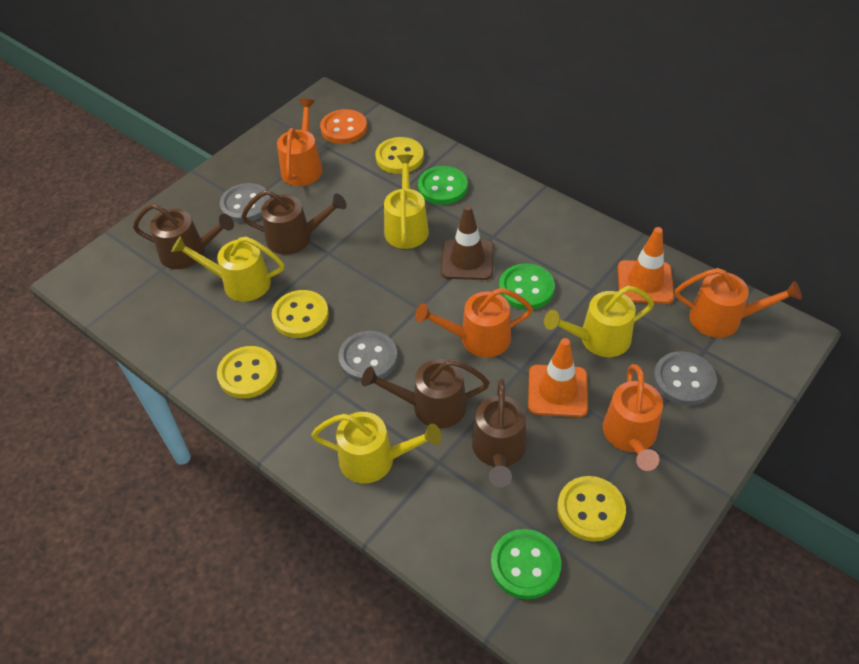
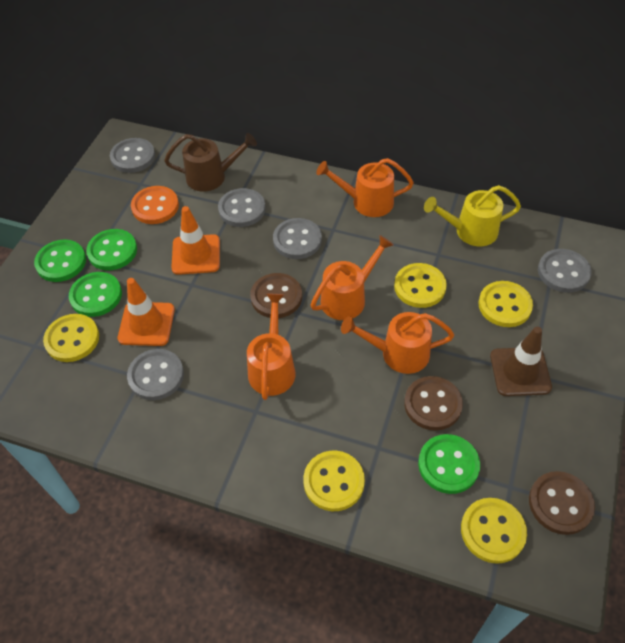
brown button: none = 0 -> [250,273,302,318] [404,376,463,431] [529,471,595,535] = 3
brown watering can: [133,203,234,269] [241,190,347,255] [361,359,489,428] [472,378,526,487] = 4 -> [164,133,257,192] = 1
green button: [418,166,468,205] [491,529,561,599] [499,263,555,310] = 3 -> [34,239,86,282] [69,272,122,317] [86,229,137,271] [418,434,480,494] = 4
grey button: [220,183,270,223] [338,331,398,382] [653,351,717,406] = 3 -> [110,138,155,173] [127,349,184,400] [218,188,266,227] [273,218,322,259] [538,249,592,293] = 5
yellow button: [217,346,278,399] [272,290,329,338] [375,137,424,174] [557,476,626,542] = 4 -> [43,314,99,362] [303,451,365,511] [394,263,447,308] [461,498,527,564] [479,281,533,327] = 5
yellow watering can: [171,236,284,302] [311,412,442,483] [384,155,429,249] [544,286,654,357] = 4 -> [424,185,521,247] = 1

